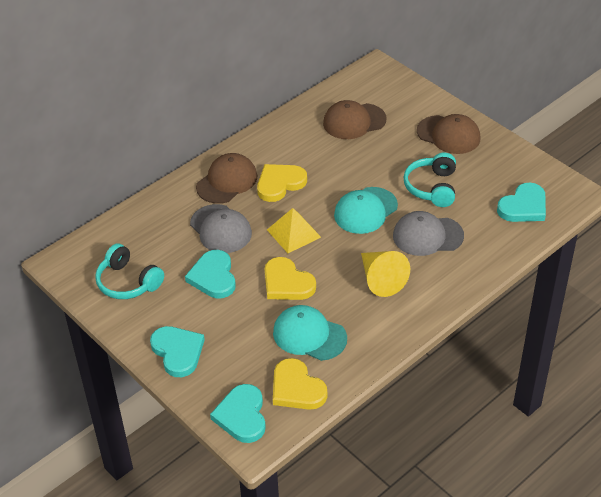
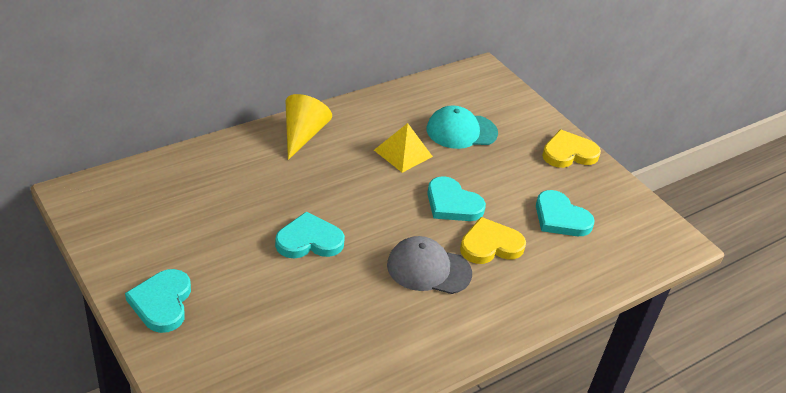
brown cap: [196,153,257,204] [323,100,387,139] [417,114,480,154] = 3 -> none = 0
grey cap: [190,204,252,253] [393,211,464,256] = 2 -> [387,236,472,294] = 1
turquoise cap: [273,305,347,361] [334,187,398,234] = 2 -> [426,105,498,149] = 1
turquoise headphones: [95,244,164,299] [403,153,456,207] = 2 -> none = 0
yellow heart: [257,164,307,202] [264,257,316,300] [273,358,327,410] = 3 -> [460,217,526,264] [542,129,601,168] = 2

